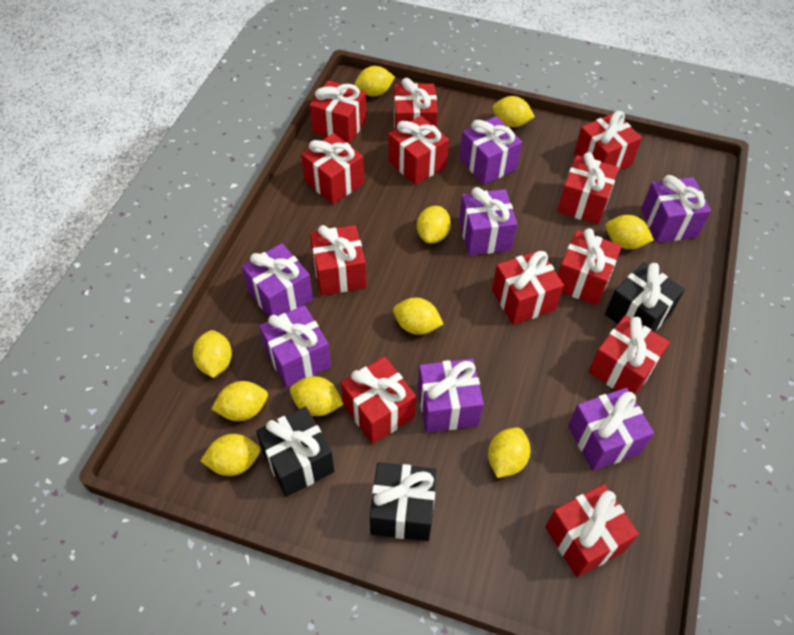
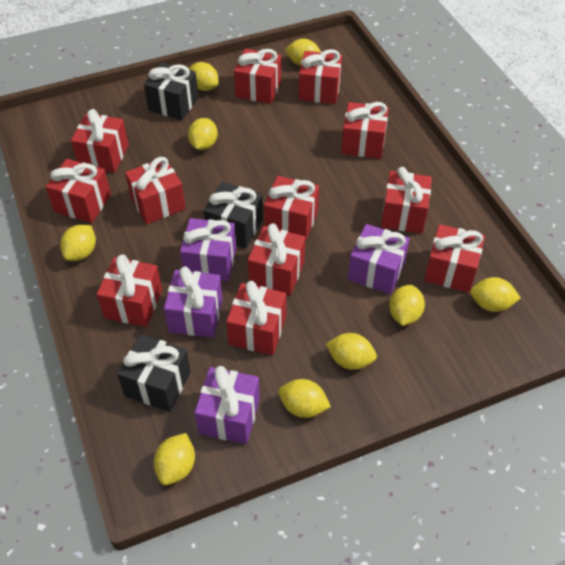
purple gift: [242,243,313,317] [259,305,331,388] [418,359,484,433] [459,187,517,256] [460,116,522,185] [568,388,654,471] [641,175,711,243] = 7 -> [164,266,223,338] [180,218,236,281] [194,366,260,444] [348,224,410,294] = 4
yellow lemon: [193,330,232,378] [200,434,260,476] [211,381,268,421] [290,376,344,416] [355,66,395,96] [393,298,443,335] [417,206,451,243] [488,427,530,478] [492,96,535,127] [605,215,654,249] = 10 -> [60,225,96,261] [154,433,195,485] [188,62,219,91] [188,118,218,150] [278,379,331,418] [286,39,321,66] [326,333,377,370] [389,285,425,326] [470,277,521,312] = 9

